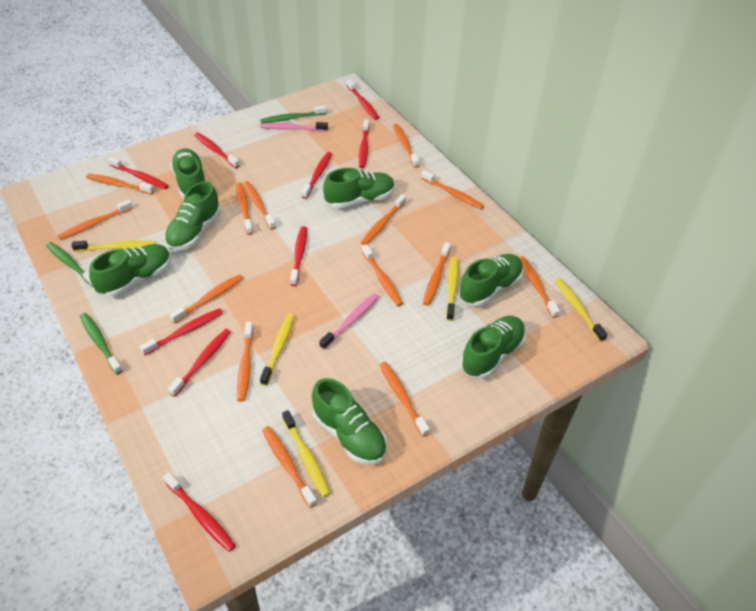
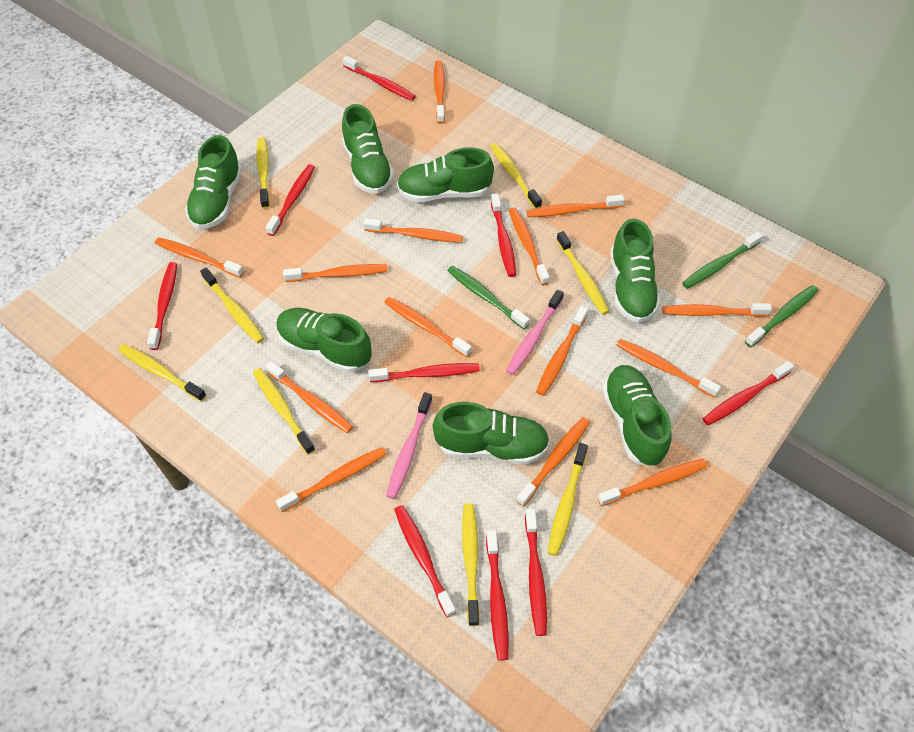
yellow toothbrush: [71,240,156,252] [260,314,294,386] [282,410,331,497] [446,257,459,321] [555,278,608,342] = 5 -> [119,344,207,402] [200,267,264,343] [253,368,315,455] [257,137,270,209] [462,503,480,626] [490,143,542,209] [547,443,588,556] [556,231,610,315] = 8

